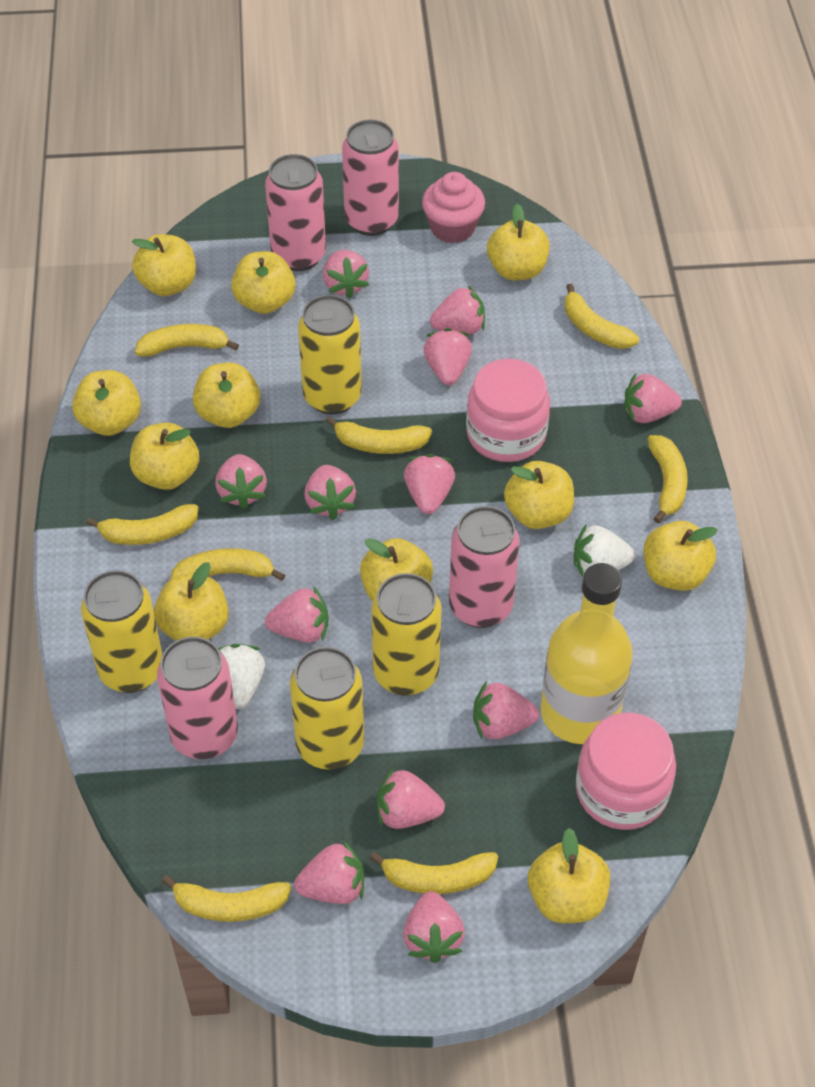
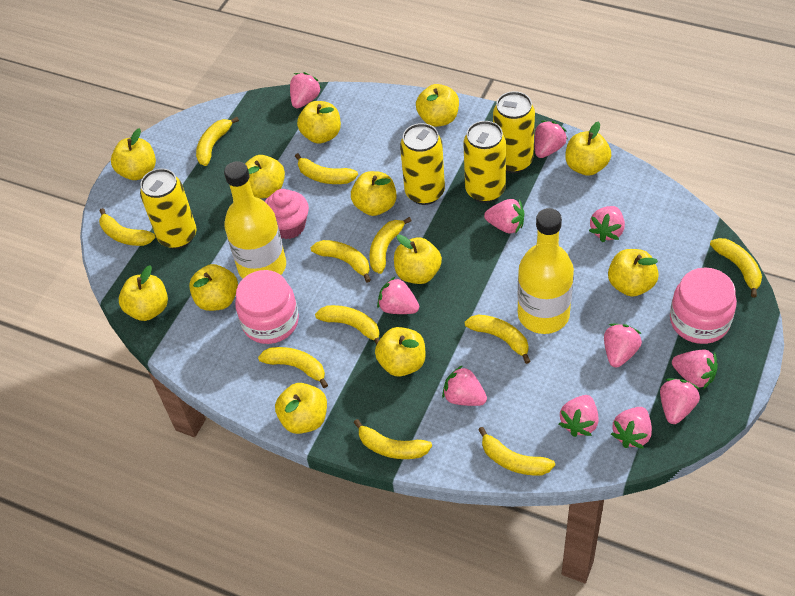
pink can: [157,637,238,759] [265,154,326,271] [342,120,399,236] [449,506,520,628] = 4 -> none = 0
pink strawberry: [215,454,267,509] [265,586,329,643] [294,840,364,904] [304,465,356,520] [323,250,369,299] [377,768,445,829] [403,891,465,963] [404,454,455,514] [424,328,472,385] [430,285,485,334] [473,681,539,739] [624,373,682,423] = 12 -> [290,72,322,108] [377,276,419,314] [442,365,487,406] [484,199,524,234] [534,121,568,158] [559,395,598,437] [589,206,625,242] [604,324,642,367] [611,407,652,448] [660,379,700,424] [672,350,718,389] = 11
white strawberry: [218,644,265,709] [574,525,635,577] = 2 -> none = 0
yellow apple: [72,370,141,436] [130,422,199,490] [132,234,196,296] [154,562,229,641] [193,363,260,428] [231,251,295,314] [360,538,433,601] [487,204,550,280] [504,461,574,529] [528,828,610,923] [644,521,718,591] = 11 -> [111,128,156,180] [119,265,168,321] [189,264,238,311] [245,155,285,199] [275,383,327,434] [297,101,341,144] [351,171,397,216] [375,327,425,376] [394,235,442,284] [416,84,459,127] [565,122,611,176] [608,249,659,297] = 12
yellow banana: [86,504,199,545] [135,324,239,357] [162,875,292,922] [170,548,285,581] [326,416,432,454] [369,852,498,894] [565,284,639,349] [648,435,688,523] = 8 -> [99,208,156,246] [196,117,239,166] [258,347,328,388] [295,153,358,184] [311,240,371,283] [315,305,380,345] [354,419,432,459] [369,217,412,274] [465,315,530,364] [478,427,555,476] [710,238,762,297] = 11
yellow bottle: [540,563,633,744] = 1 -> [224,161,286,279] [518,208,574,334] = 2

